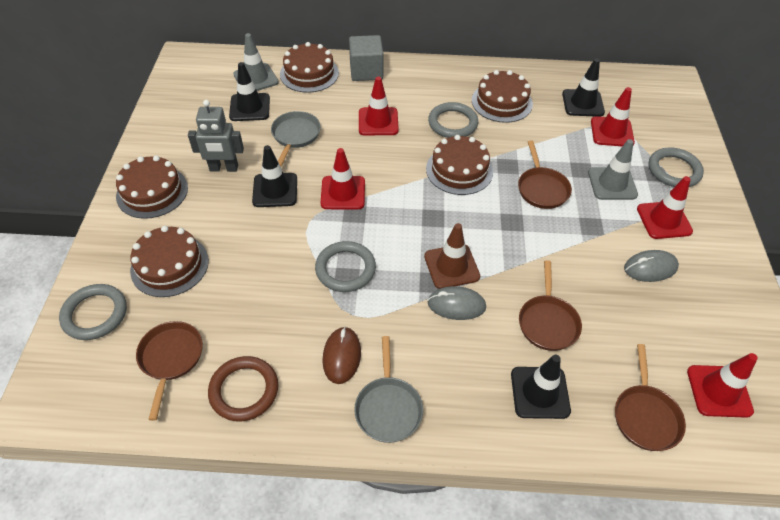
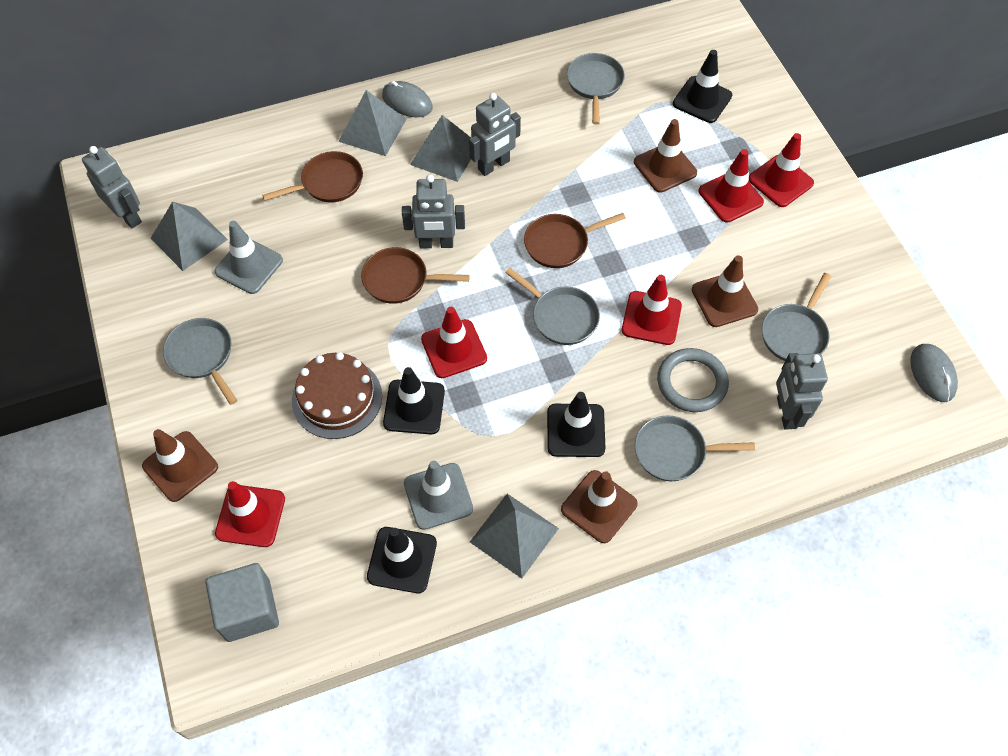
brown cake: [116,155,188,219] [130,226,209,297] [280,42,339,93] [426,135,493,195] [472,70,533,123] = 5 -> [292,352,382,439] = 1
brown mouse: [322,326,361,384] = 1 -> none = 0
brown pan: [136,321,203,421] [518,141,572,209] [519,261,582,351] [615,344,686,451] = 4 -> [262,151,363,202] [361,247,470,304] [524,213,626,268] = 3
brown ring: [208,356,278,421] = 1 -> none = 0
brown traffic cone: [424,223,480,289] = 1 -> [142,429,218,502] [561,470,638,543] [634,119,697,192] [692,255,758,327] = 4
grey pan: [271,111,321,167] [354,336,423,443] = 2 -> [163,318,237,405] [505,268,600,345] [567,53,625,125] [635,415,755,481] [762,273,831,361] = 5
grey pyramid: none = 0 -> [151,202,228,271] [338,90,407,156] [410,115,471,182] [470,494,559,579] = 4
grey ring: [59,284,127,340] [315,241,376,292] [428,102,478,138] [649,147,704,187] = 4 -> [657,348,729,412] = 1
grey robot: [188,100,244,172] = 1 -> [82,146,142,228] [402,175,465,248] [469,93,521,176] [776,353,828,430] = 4

